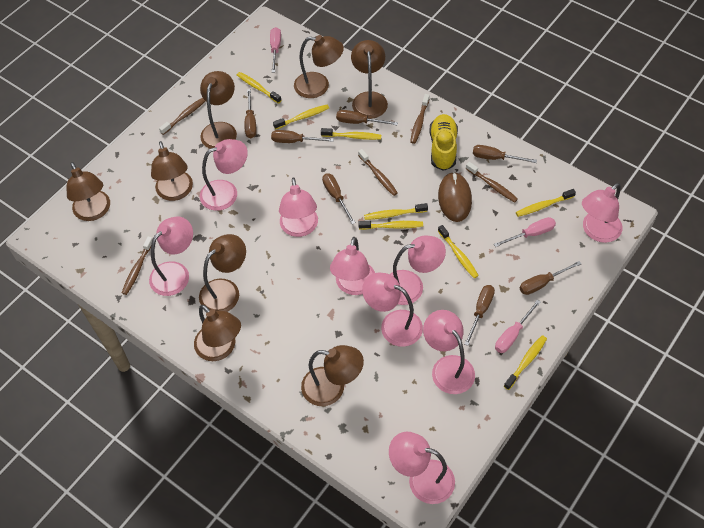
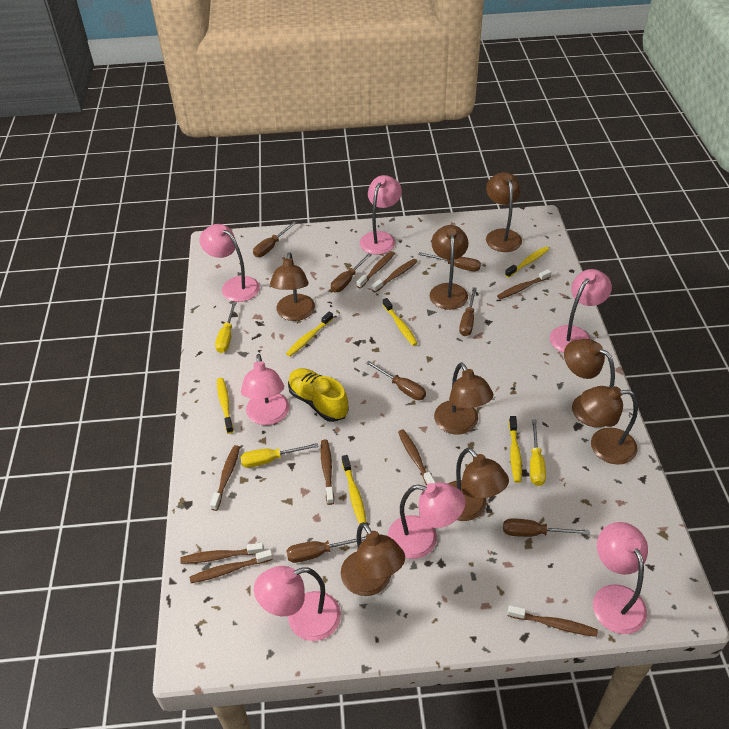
brown mouse: [438,172,472,222] = 1 -> none = 0
brown toothbrush: [122,236,153,295] [159,97,205,135] [358,149,398,196] [410,94,429,144] [466,162,518,203] = 5 -> [180,543,264,564] [189,549,273,583] [210,445,240,511] [320,439,334,505] [357,251,395,289] [372,259,418,292] [398,429,435,485] [497,269,551,299] [507,605,598,637] = 9
pink lamp: [149,217,193,296] [200,139,248,211] [279,178,318,237] [330,237,375,295] [362,272,423,347] [389,432,455,504] [390,235,446,305] [423,310,475,394] [582,183,623,243] = 9 -> [200,224,260,302] [241,354,289,425] [254,566,341,641] [360,175,402,255] [388,482,466,559] [550,269,612,353] [593,522,648,634] = 7
pink screwdriver: [270,27,281,73] [494,217,556,247] [495,300,541,353] = 3 -> none = 0
yellow screwdriver: none = 0 -> [215,302,237,353] [240,443,319,468] [530,419,546,486] = 3
yellow toothbrush: [237,72,281,104] [273,104,329,130] [321,128,381,140] [358,221,423,230] [364,203,428,220] [438,225,479,278] [504,335,547,390] [516,189,576,217] = 8 -> [217,378,234,434] [286,312,333,357] [342,455,367,524] [382,298,418,346] [505,247,549,278] [509,416,522,483] = 6

